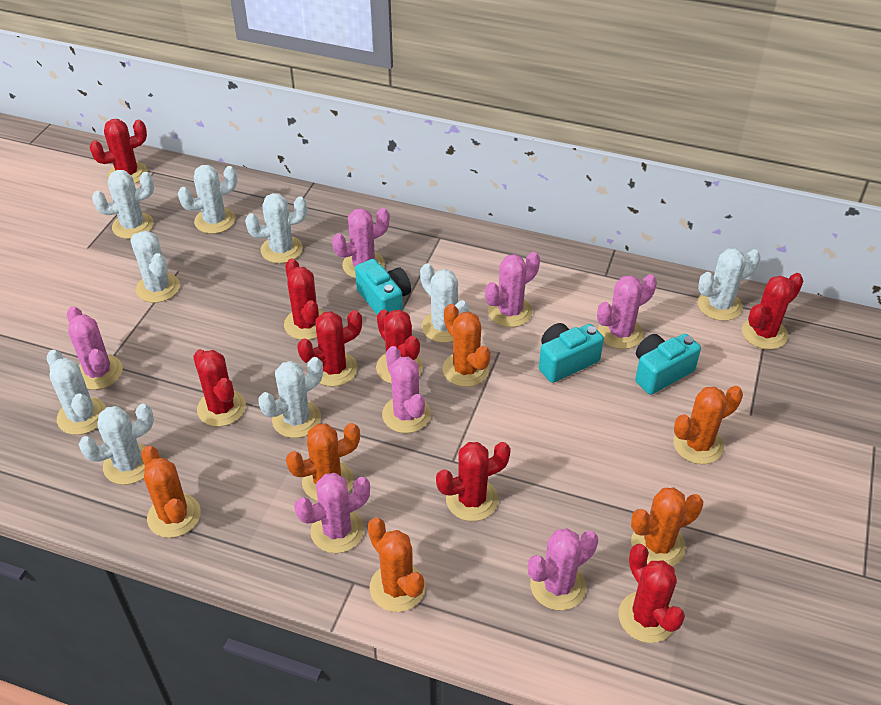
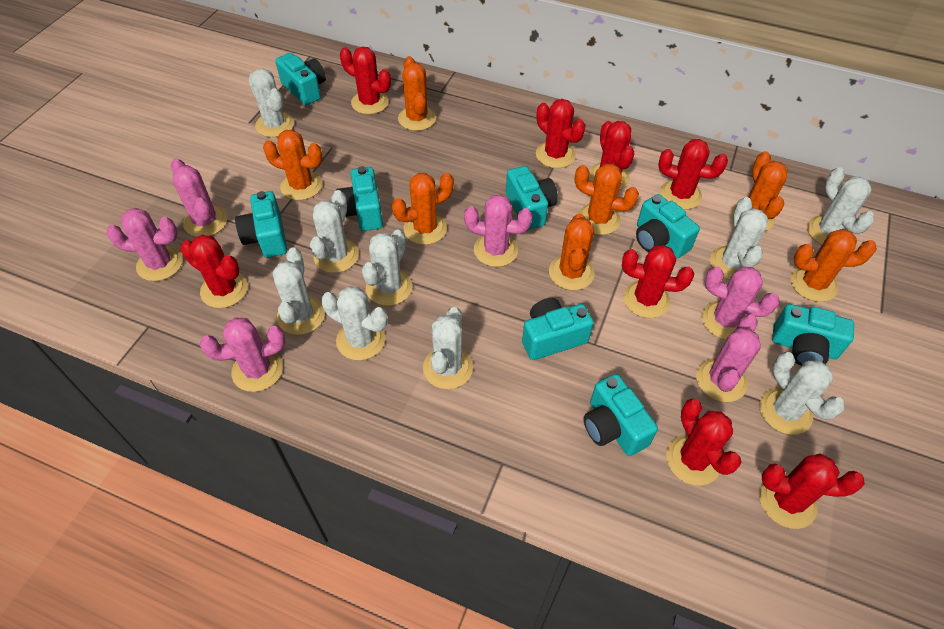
orange cactus: [141,446,201,538] [286,423,360,501] [367,518,425,612] [443,304,491,387] [631,488,703,566] [673,386,743,464] = 6 -> [263,129,323,200] [392,173,454,245] [398,56,436,131] [549,214,595,290] [575,164,639,235] [731,151,788,231] [791,229,877,302] = 7
pink cactus: [67,306,123,390] [294,473,370,553] [332,208,390,278] [382,346,431,433] [485,252,540,327] [528,528,598,610] [597,274,657,349] = 7 -> [106,208,183,281] [171,158,227,237] [200,317,286,392] [464,194,533,267] [696,314,761,402] [702,266,780,340] = 6
turquoise camera: [355,259,411,315] [539,323,604,383] [635,334,701,395] = 3 -> [235,191,287,258] [275,53,326,105] [336,166,383,231] [506,166,558,230] [522,298,594,360] [583,374,658,456] [636,194,700,259] [772,304,854,365] = 8

